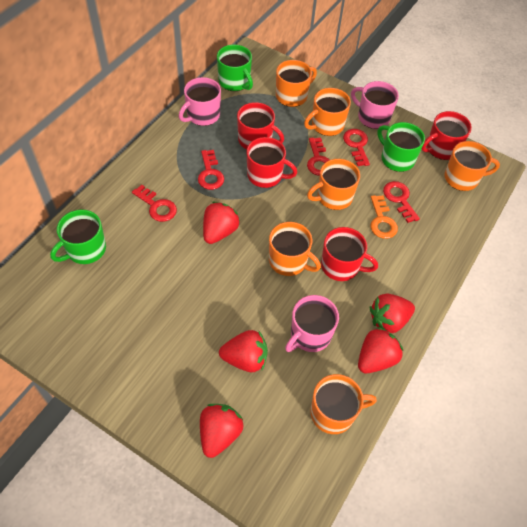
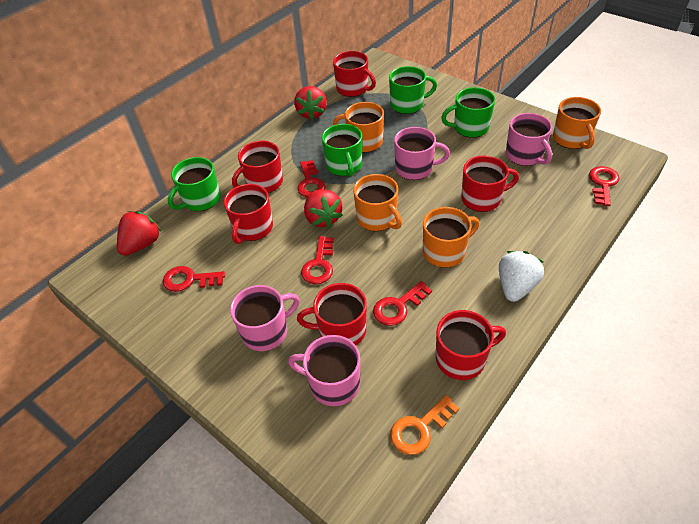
green mug: [50,210,106,264] [217,45,253,91] [377,122,425,172] = 3 -> [168,157,221,211] [322,124,362,177] [389,66,437,114] [441,87,495,138] = 4
orange mug: [269,222,321,276] [276,60,317,107] [304,88,351,136] [307,159,360,210] [310,374,377,434] [444,141,500,191] = 6 -> [333,102,384,153] [353,174,402,231] [423,207,479,268] [553,97,601,149] = 4
pink mug: [179,77,221,126] [285,295,339,352] [351,81,399,129] = 3 -> [230,285,300,351] [288,335,360,406] [394,127,450,180] [506,113,552,166] = 4
red mug: [237,102,284,150] [247,137,297,188] [321,227,378,281] [422,111,472,160] = 4 -> [224,184,273,244] [232,141,283,193] [297,283,367,345] [333,51,376,97] [436,310,506,380] [461,156,519,212] = 6
red strawberry: [200,404,243,458] [203,202,240,244] [219,330,268,372] [358,327,403,373] [370,294,415,333] = 5 -> [117,211,161,256] [294,86,327,120] [304,189,343,228] = 3
white strawberry: none = 0 -> [499,251,544,302] = 1

